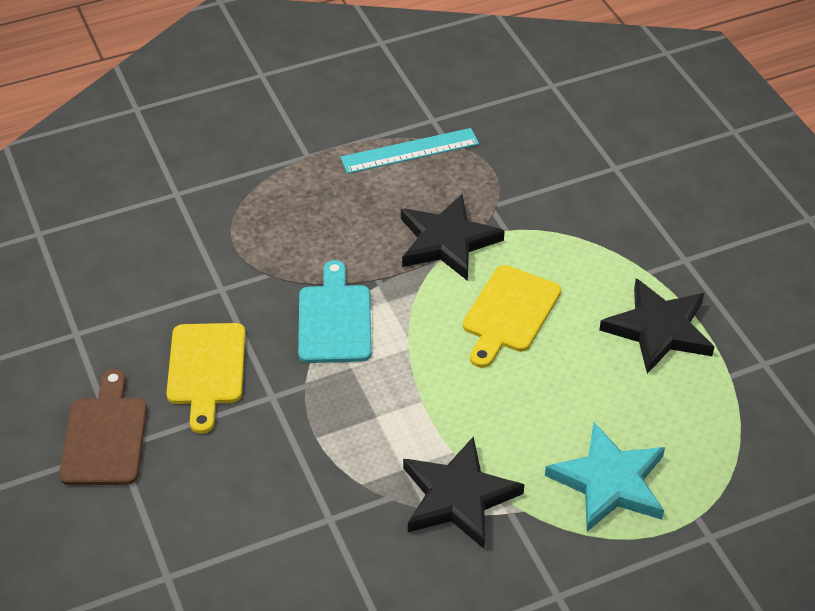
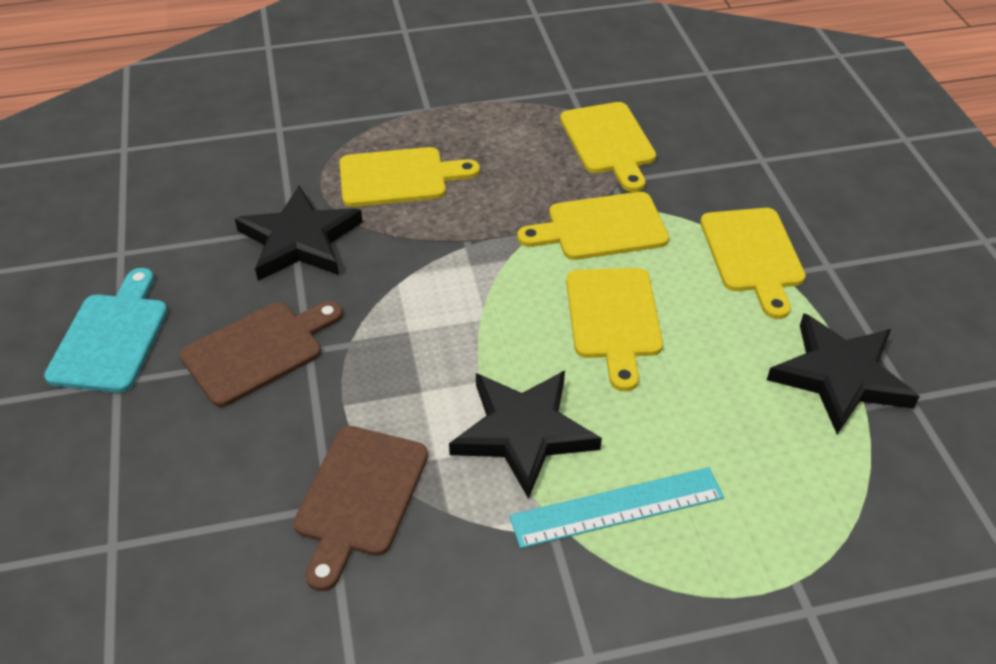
brown cutting board: [59,369,147,485] = 1 -> [180,301,343,407] [293,426,428,591] = 2
turquoise star: [545,422,665,532] = 1 -> none = 0
yellow cutting board: [166,323,245,434] [463,265,561,368] = 2 -> [340,147,480,207] [517,192,669,260] [560,102,656,192] [566,268,663,391] [700,208,806,319] = 5

